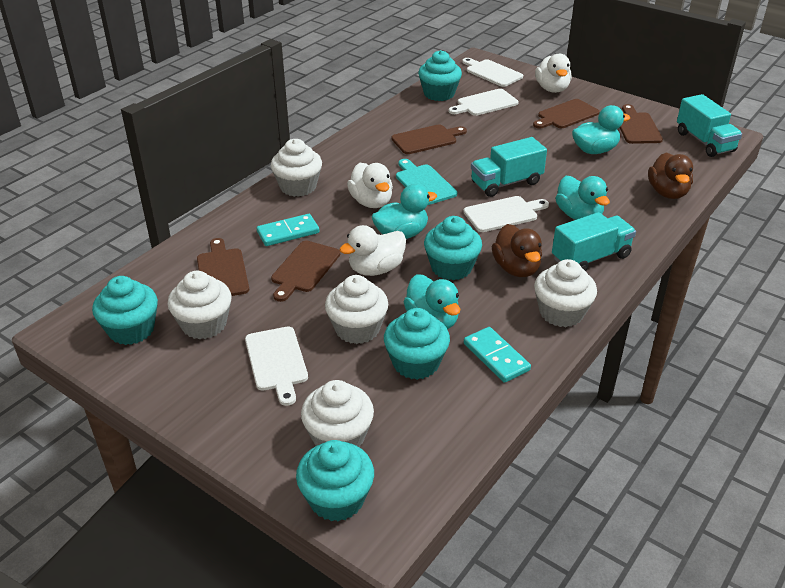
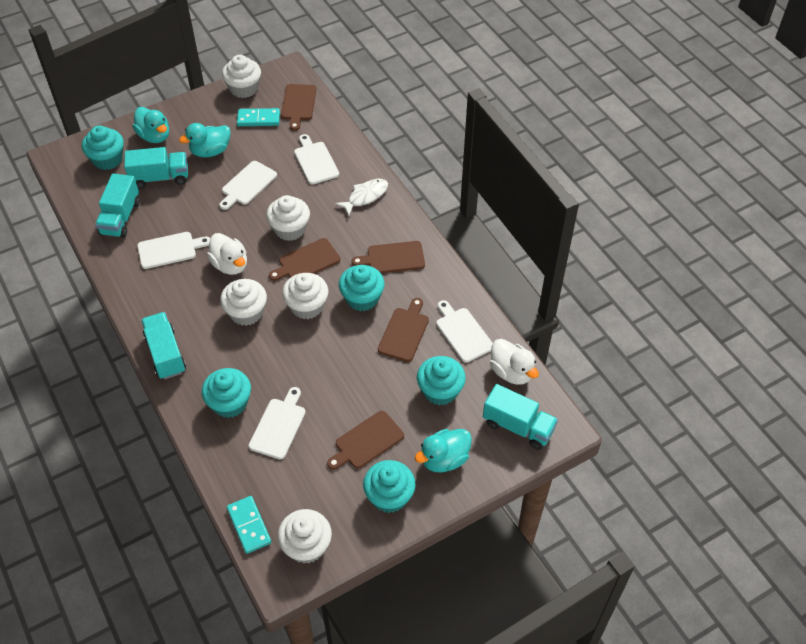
brown duck: [492,224,542,277] [648,152,693,199] = 2 -> none = 0
turquoise cutting board: [396,159,457,205] = 1 -> none = 0
turquoise duck: [371,184,437,239] [403,274,460,329] [556,176,610,220] [572,105,630,154] = 4 -> [133,107,169,143] [179,123,231,158] [415,429,472,472] = 3
turquoise truck: [471,137,547,197] [552,212,636,271] [677,94,742,157] = 3 -> [95,173,140,238] [124,147,188,189] [141,312,186,379] [483,384,558,450] = 4
white cutting board: [245,326,308,406] [449,89,519,116] [462,58,523,87] [464,196,549,232] = 4 -> [137,232,210,269] [219,161,277,210] [249,387,306,459] [294,134,339,184] [436,300,493,363] = 5
white duck: [339,225,406,276] [347,163,393,208] [535,54,572,93] = 3 -> [207,233,247,275] [490,339,539,385] = 2
white fish: none = 0 -> [335,179,388,216] = 1

